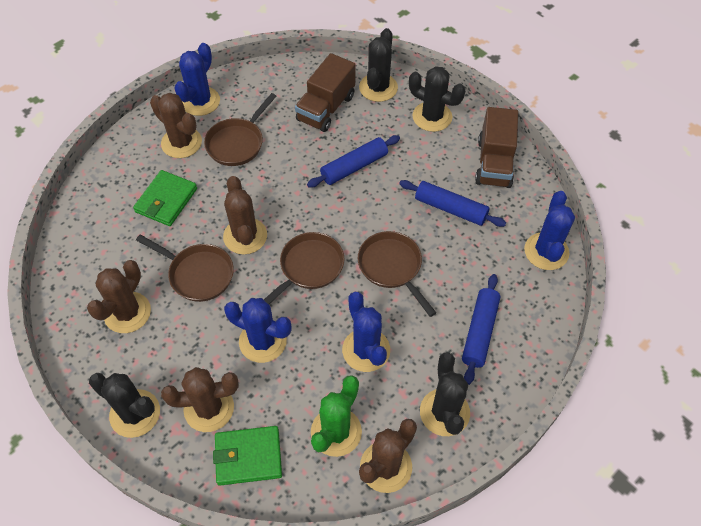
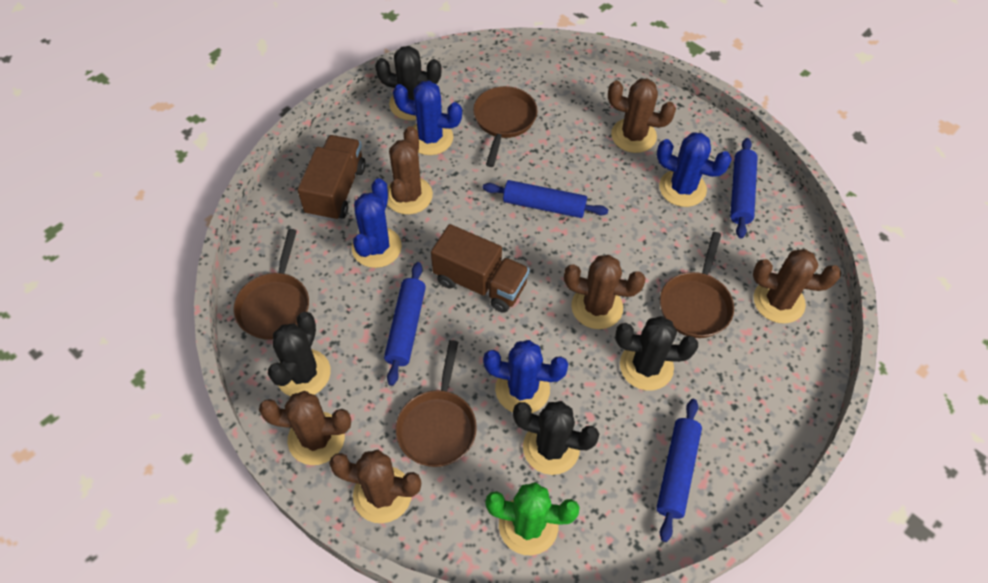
blue rolling pin: [307,135,400,188] [399,180,506,227] [462,274,500,385] = 3 -> [384,262,426,386] [483,180,608,218] [656,399,702,542] [730,138,758,239] = 4
brown cactus: [87,260,151,333] [150,93,202,158] [161,367,239,432] [223,176,267,254] [359,419,417,493] = 5 -> [259,391,351,465] [329,450,421,523] [387,126,433,215] [564,255,646,329] [608,79,676,153] [753,249,841,324] = 6
green wallet: [133,170,197,226] [213,426,282,486] = 2 -> none = 0

